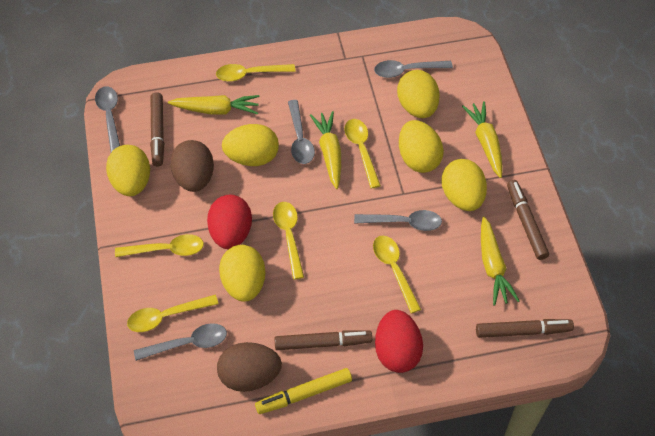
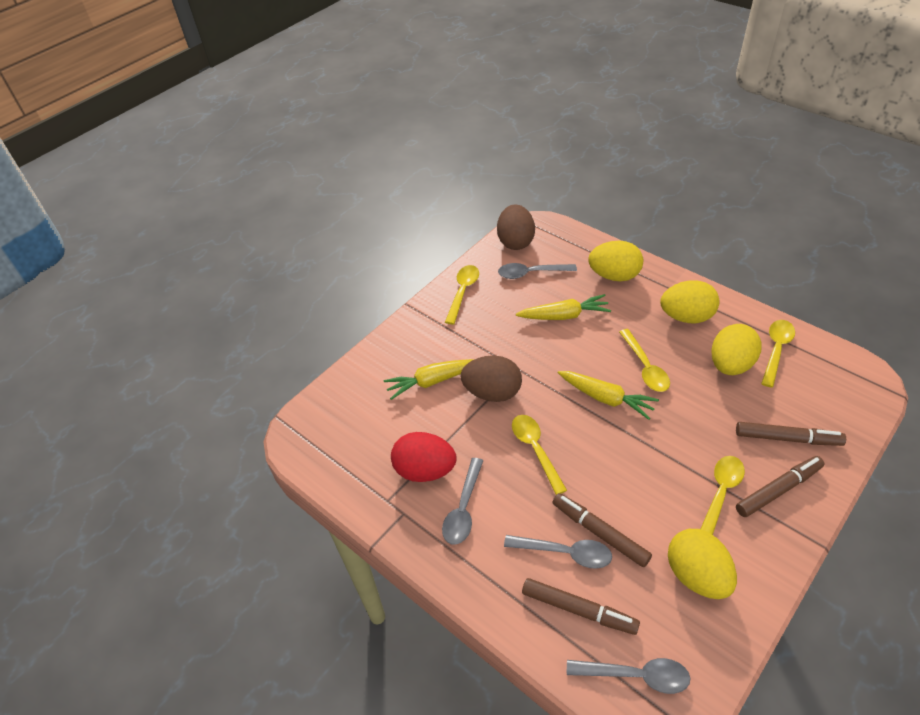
grey spoon: [95,87,120,152] [134,323,227,361] [288,100,315,164] [354,210,442,231] [374,60,453,78] = 5 -> [442,458,484,544] [498,263,577,279] [504,535,612,569] [567,658,690,694] = 4
red egg: [207,195,252,249] [375,310,423,373] = 2 -> [391,432,457,482] = 1
yellow carrot: [168,95,259,115] [310,111,341,189] [462,101,503,178] [481,216,520,306] = 4 -> [384,359,474,400] [516,294,611,320] [558,371,659,420] = 3
yellow egg: [106,145,150,196] [219,245,265,302] [222,124,279,166] [397,70,440,118] [399,120,444,173] [441,159,487,211] = 6 -> [588,241,643,281] [660,280,719,323] [668,529,737,599] [711,324,762,375] = 4
yellow marker: [255,368,352,414] = 1 -> none = 0
yellow spoon: [115,234,204,257] [127,295,219,332] [216,64,295,82] [273,202,304,280] [344,119,381,189] [373,236,421,313] = 6 -> [445,265,479,324] [512,415,567,495] [619,329,670,392] [701,456,745,535] [761,320,795,388] = 5

